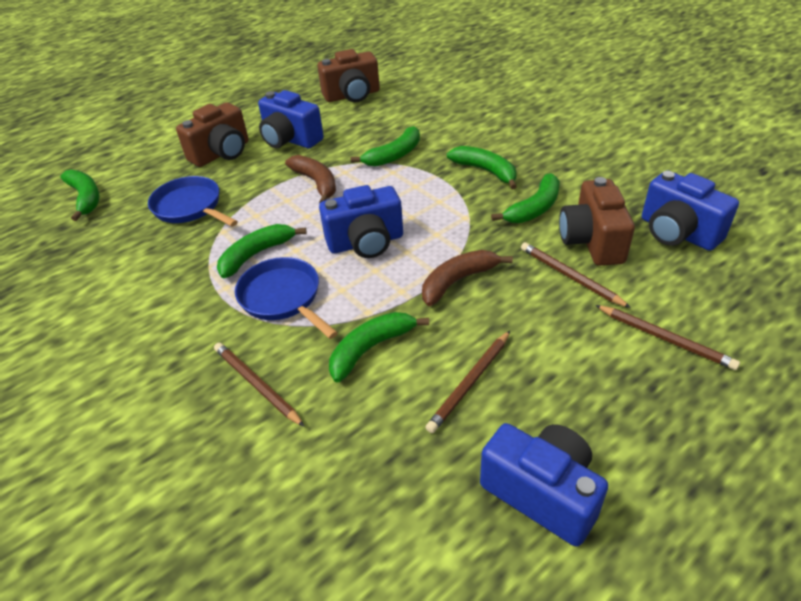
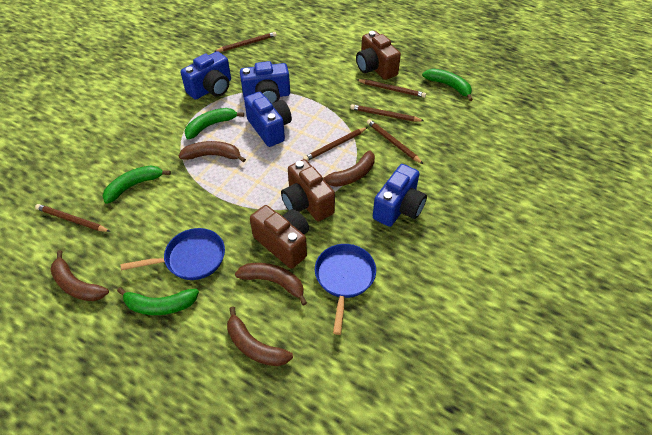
brown banana: [285,155,336,203] [422,250,513,306] = 2 -> [50,250,109,301] [179,141,246,163] [227,306,293,366] [235,263,307,306] [322,151,375,187] = 5
brown pencil: [214,343,305,427] [425,331,510,433] [521,242,631,308] [595,305,740,370] = 4 -> [35,204,110,232] [214,32,277,52] [303,127,368,161] [350,104,424,122] [357,79,426,98] [367,119,423,164] = 6
green banana: [60,170,99,221] [217,224,307,278] [329,312,429,382] [351,126,420,167] [447,146,517,189] [491,174,560,223] = 6 -> [103,165,171,204] [117,287,199,315] [185,108,244,139] [422,69,473,101] = 4

